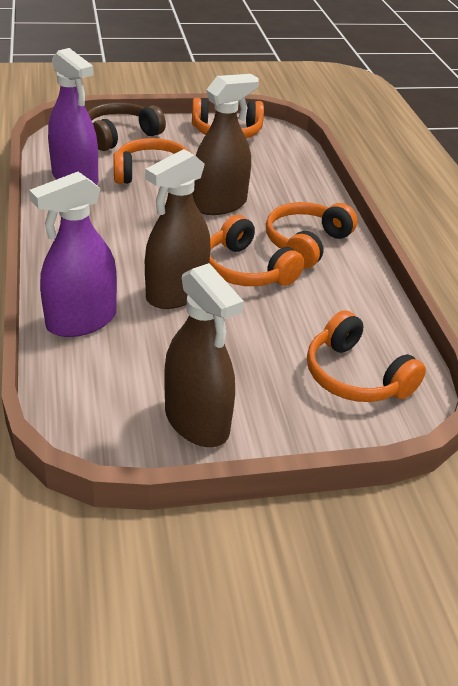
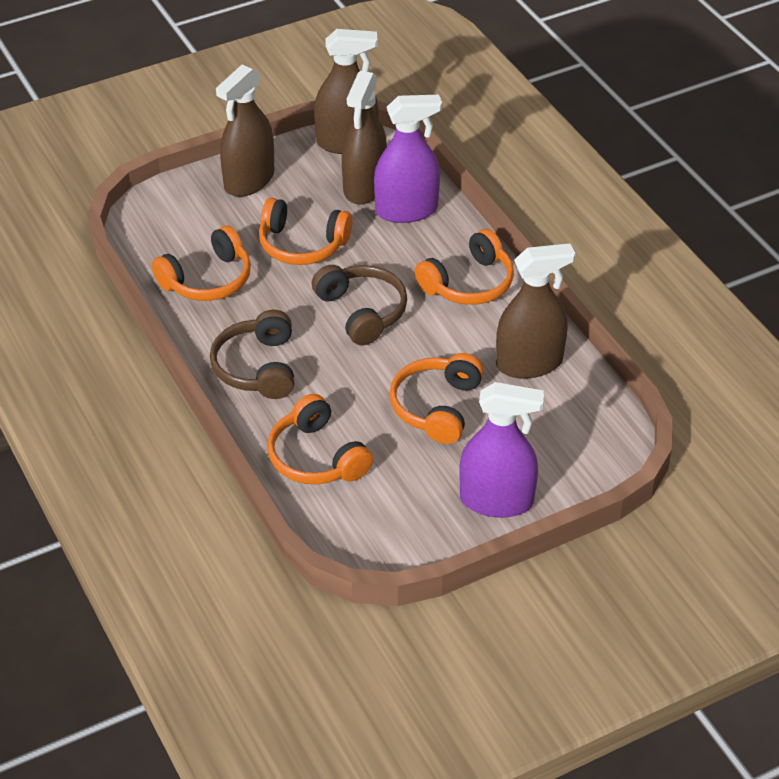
brown headphones: [88,102,166,151] = 1 -> [210,310,294,399] [312,265,407,346] = 2
brown spray bottle: [145,149,210,309] [164,263,244,447] [192,74,259,215] = 3 -> [216,64,274,197] [314,29,379,154] [342,71,387,204] [496,244,575,379] = 4

